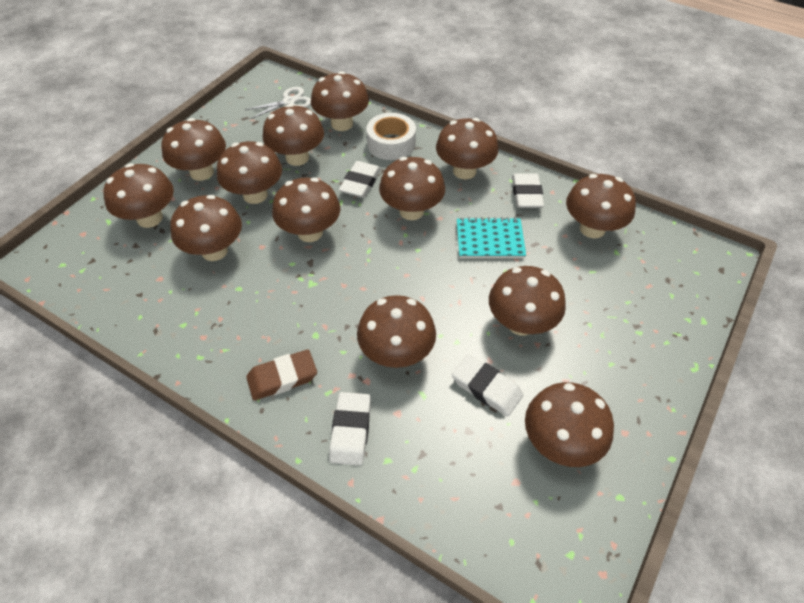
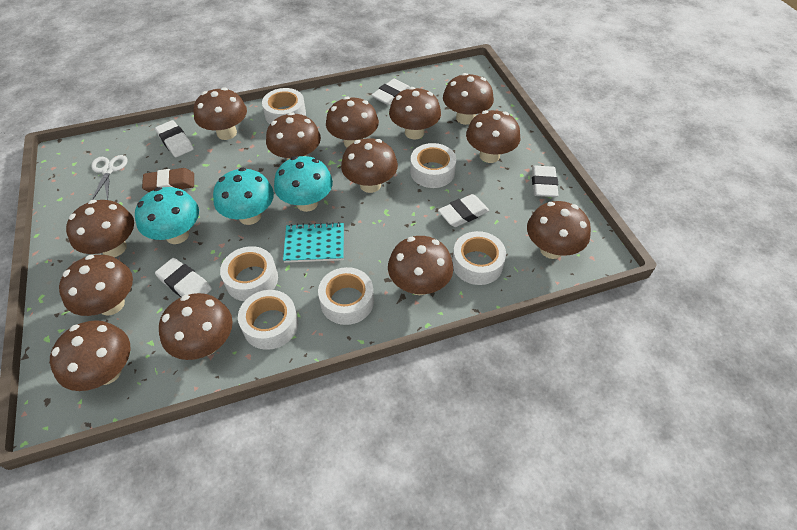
turquoise mushroom: none = 0 -> [135,187,199,244] [213,168,274,225] [274,156,333,212] = 3
white eraser: [329,392,371,466] [339,161,381,198] [452,354,523,416] [512,173,544,208] = 4 -> [155,120,194,157] [155,258,212,297] [372,79,410,105] [438,194,489,227] [532,166,558,197] = 5
white tape: [366,113,416,160] = 1 -> [220,246,278,301] [238,290,298,350] [262,88,306,124] [318,267,374,325] [410,143,456,188] [452,231,506,285] = 6

